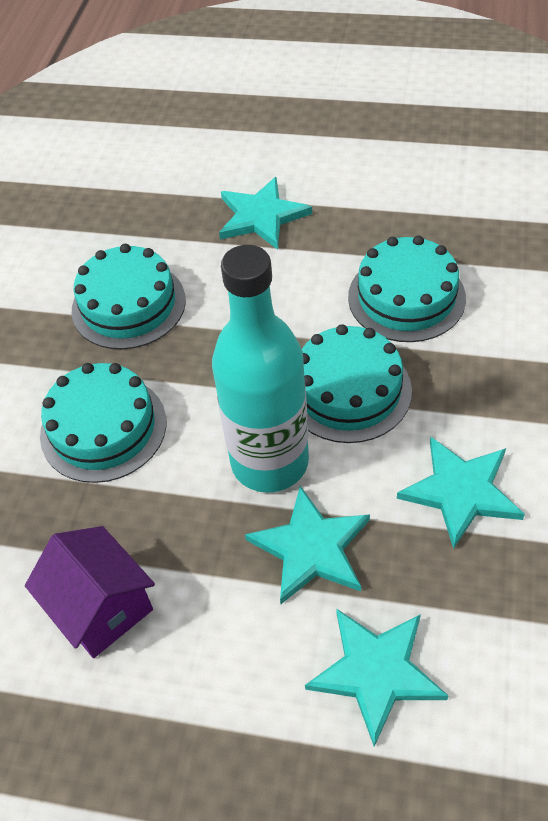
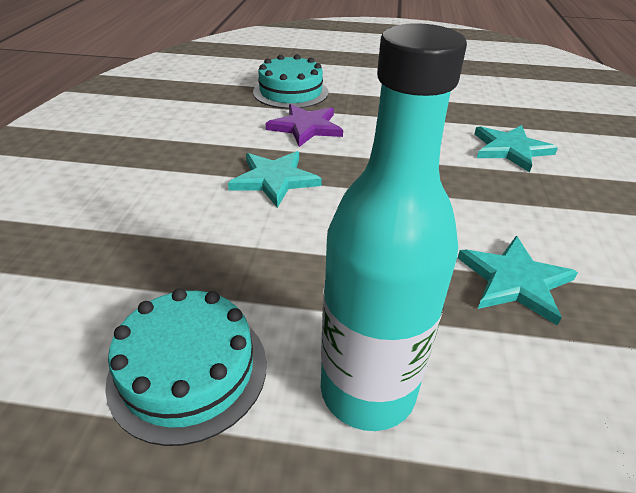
purple house: [25,526,155,658] = 1 -> none = 0
purple star: none = 0 -> [266,104,343,147] = 1
turquoise cake: [40,363,166,483] [72,244,186,349] [302,324,412,443] [348,235,466,342] = 4 -> [105,289,267,446] [253,54,328,109] = 2
turquoise star: [219,177,312,250] [245,486,370,604] [305,609,448,747] [397,437,525,549] = 4 -> [228,151,322,208] [458,236,578,326] [474,125,558,172] = 3

